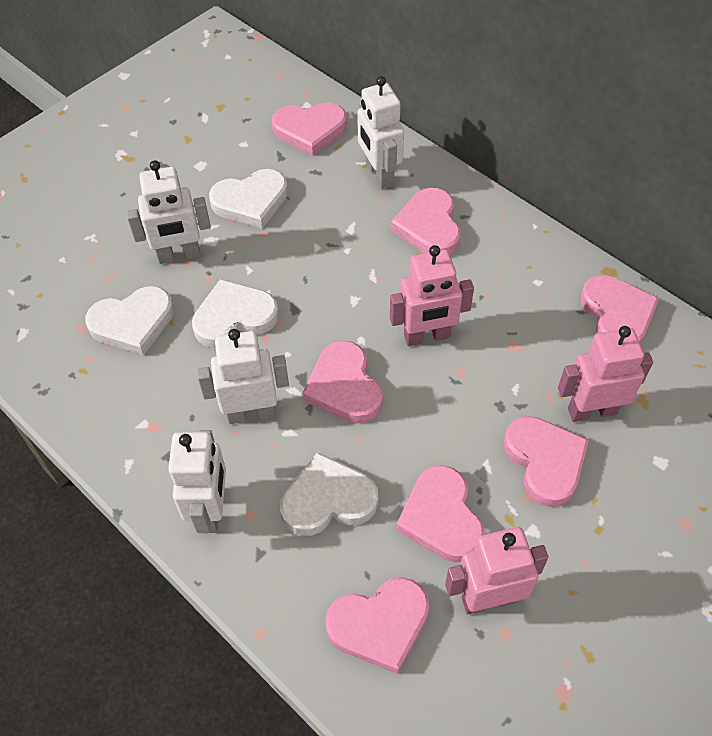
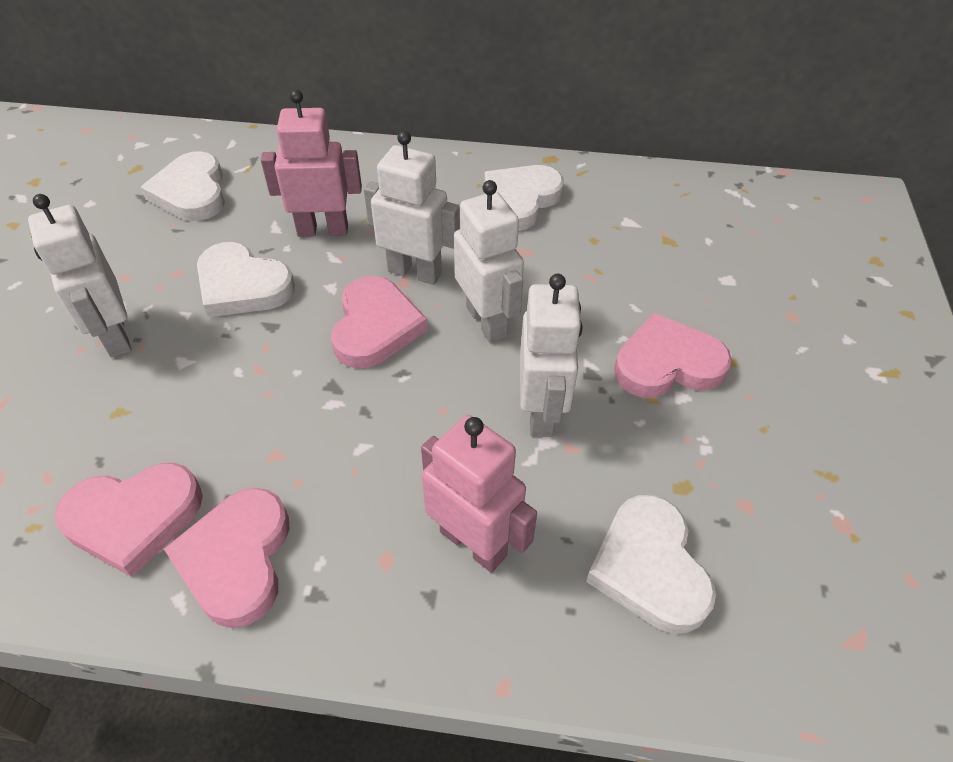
pink heart: [272,103,347,156] [303,340,383,423] [325,577,430,674] [391,188,461,255] [396,465,485,562] [503,416,589,507] [580,275,659,344] = 7 -> [55,463,203,577] [164,488,290,628] [331,276,428,369] [614,313,732,398] = 4
pink robot: [390,245,474,346] [445,527,548,614] [558,326,653,422] = 3 -> [261,90,362,237] [421,415,537,573] = 2

